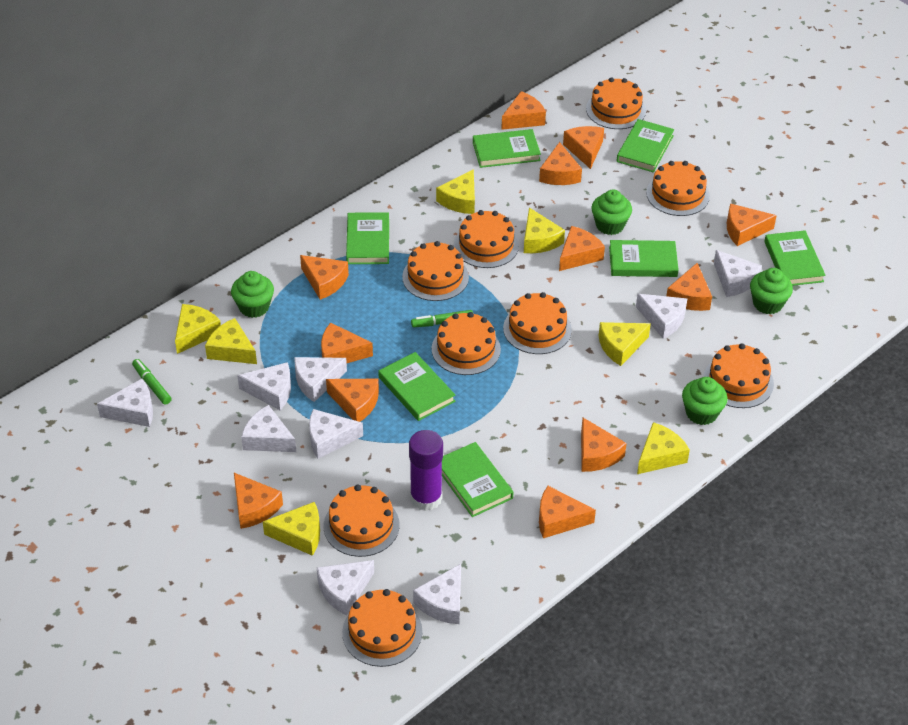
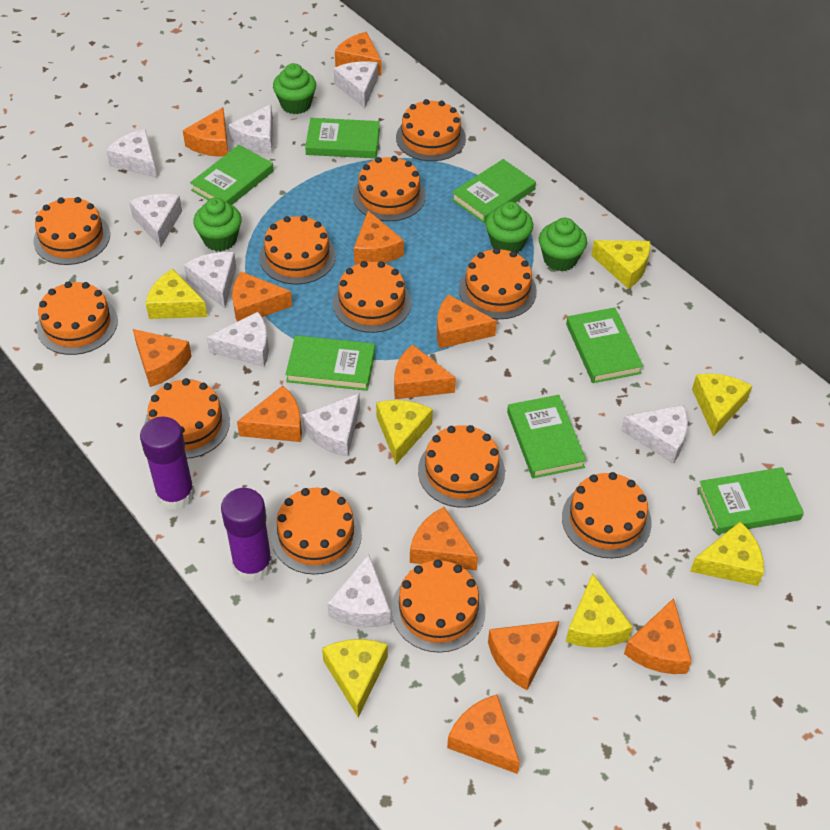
green marker: [132,359,171,405] [411,310,473,328] = 2 -> none = 0
orange cake: [324,485,400,557] [342,589,422,667] [402,241,469,301] [432,312,501,375] [454,210,519,268] [503,292,572,354] [586,77,646,129] [646,161,710,216] [703,343,774,408] = 9 -> [34,197,110,265] [37,281,118,355] [144,378,230,459] [259,215,336,284] [271,488,362,574] [333,261,411,333] [353,156,426,221] [391,559,486,653] [396,99,466,161] [418,425,505,508] [459,248,537,319] [562,472,652,558] = 12
purple glue stick: [409,430,443,511] = 1 -> [140,417,195,510] [221,488,273,582] = 2

